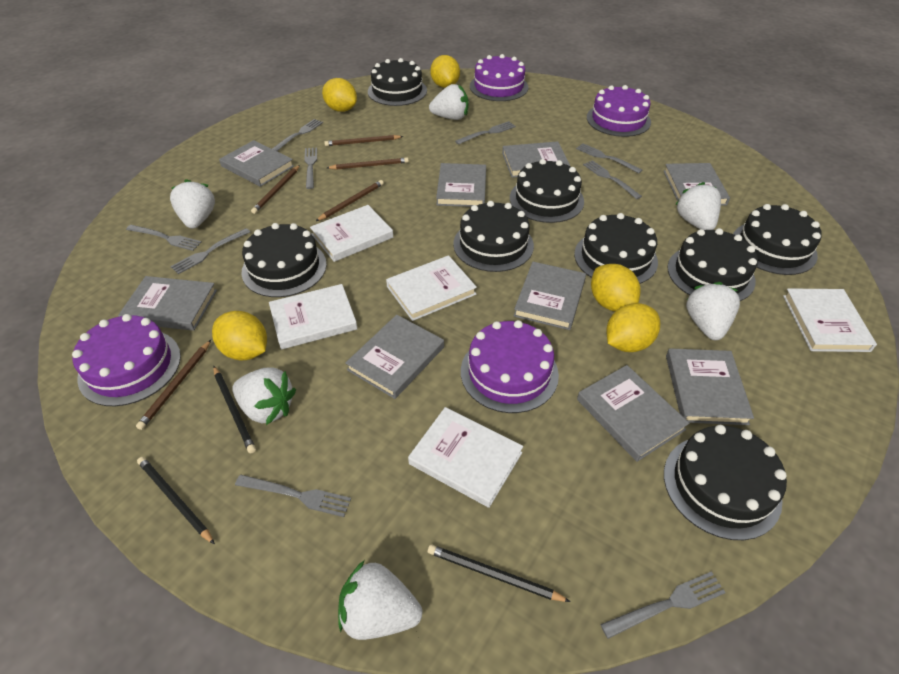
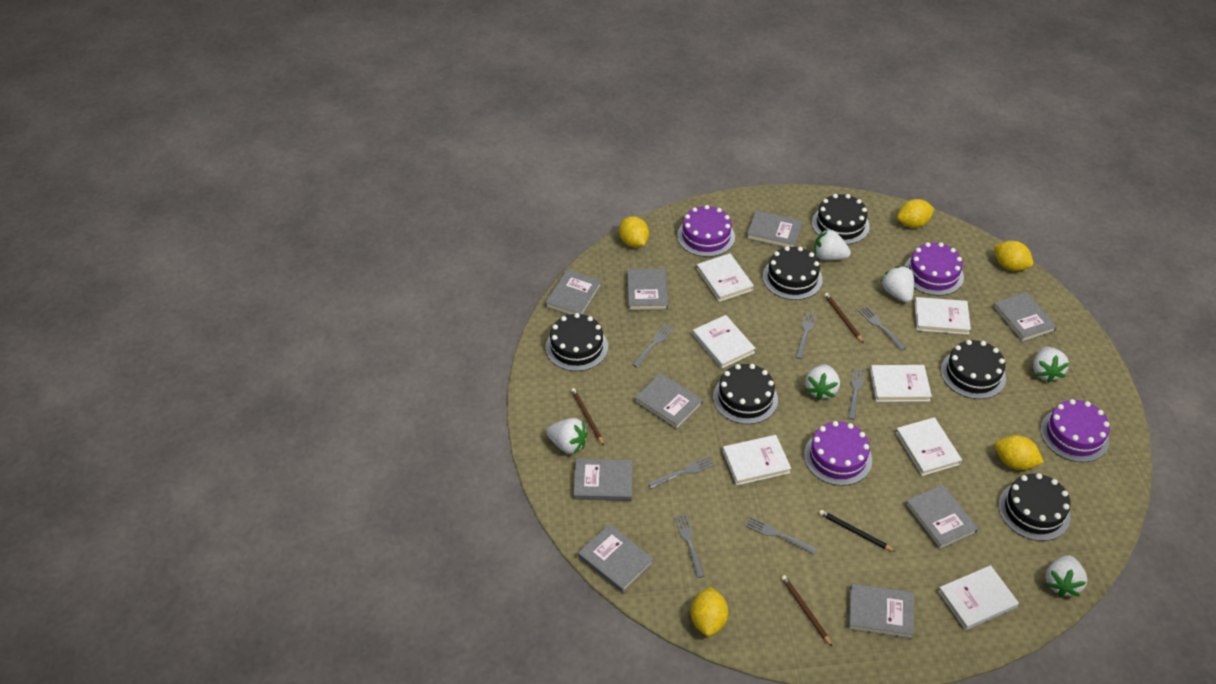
black cake: [242,223,327,297] [368,58,427,106] [453,201,534,272] [510,159,584,223] [574,213,658,284] [664,425,787,540] [667,228,758,301] [733,204,822,275] = 8 -> [546,313,608,371] [713,364,778,424] [763,246,823,300] [812,194,870,244] [941,340,1006,399] [998,473,1071,541] = 6
black pencil: [137,457,215,544] [213,366,256,453] [428,544,571,602] = 3 -> [819,510,896,552] = 1
brown pencil: [136,340,211,430] [251,165,300,214] [316,180,384,221] [324,135,403,146] [327,157,409,170] = 5 -> [571,388,604,446] [781,575,832,646] [824,293,864,343] = 3
grey fork: [126,225,202,251] [170,228,250,274] [235,475,351,517] [272,119,323,151] [304,147,317,189] [455,121,516,145] [576,143,642,173] [583,160,642,199] [600,571,726,639] = 9 -> [632,323,674,368] [648,456,715,489] [674,514,704,578] [746,517,817,555] [795,311,817,359] [848,367,865,420] [858,306,906,350] = 7
white book: [269,284,358,350] [310,205,393,262] [386,255,477,321] [408,407,523,508] [783,288,877,352] = 5 -> [693,315,756,368] [697,253,754,302] [723,435,791,485] [870,365,932,402] [895,417,962,476] [915,297,971,335] [938,565,1019,630] = 7

